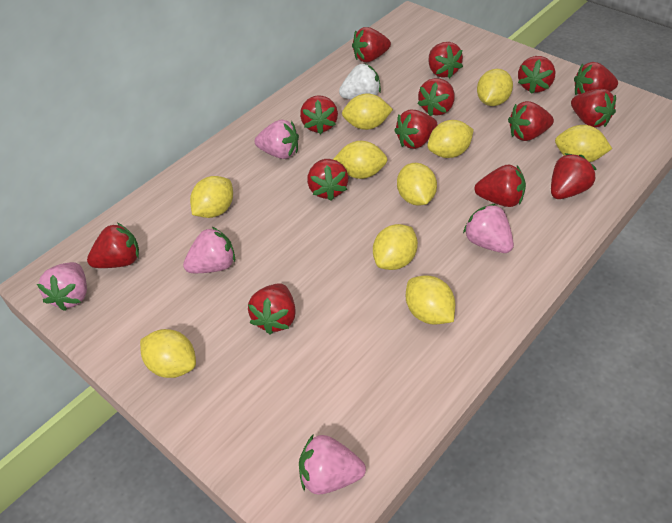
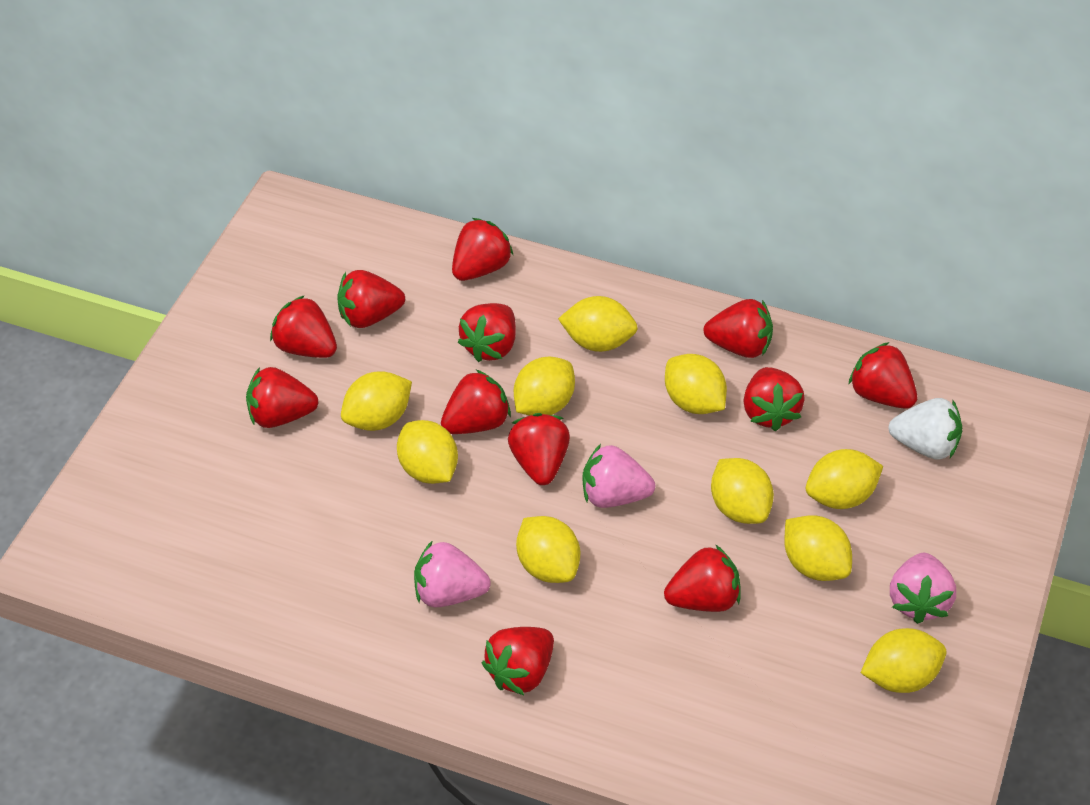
pink strawberry: [37,262,87,311] [183,226,235,273] [255,120,299,159] [299,435,366,495] [463,204,514,253] = 5 -> [414,540,491,607] [582,444,655,508] [890,553,956,624] = 3
red strawberry: [87,223,139,268] [248,283,296,335] [300,95,338,134] [307,159,348,201] [352,27,391,62] [394,110,438,149] [418,78,455,116] [428,42,463,78] [474,164,526,207] [508,101,554,141] [518,56,555,94] [551,153,596,199] [571,89,616,128] [574,62,618,95] = 14 -> [246,367,318,428] [270,295,337,358] [337,270,405,328] [441,370,511,434] [452,218,513,281] [458,303,516,362] [482,627,554,695] [508,413,570,485] [664,544,740,612] [704,299,773,358] [744,367,805,431] [849,342,917,409] = 12

